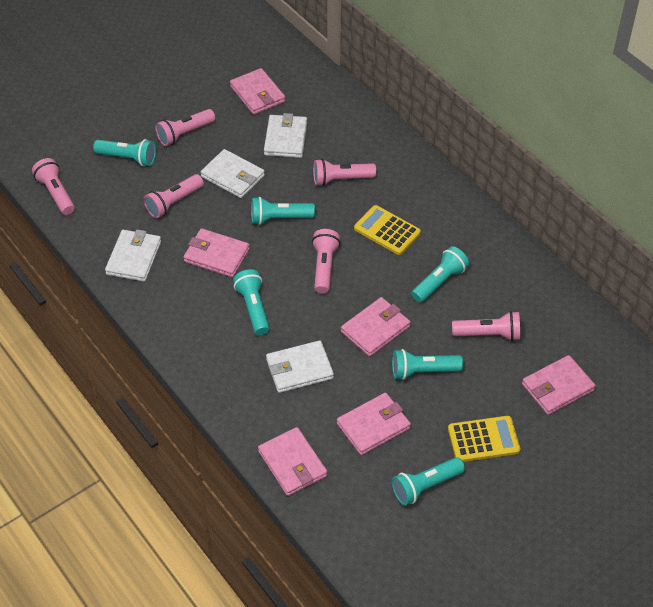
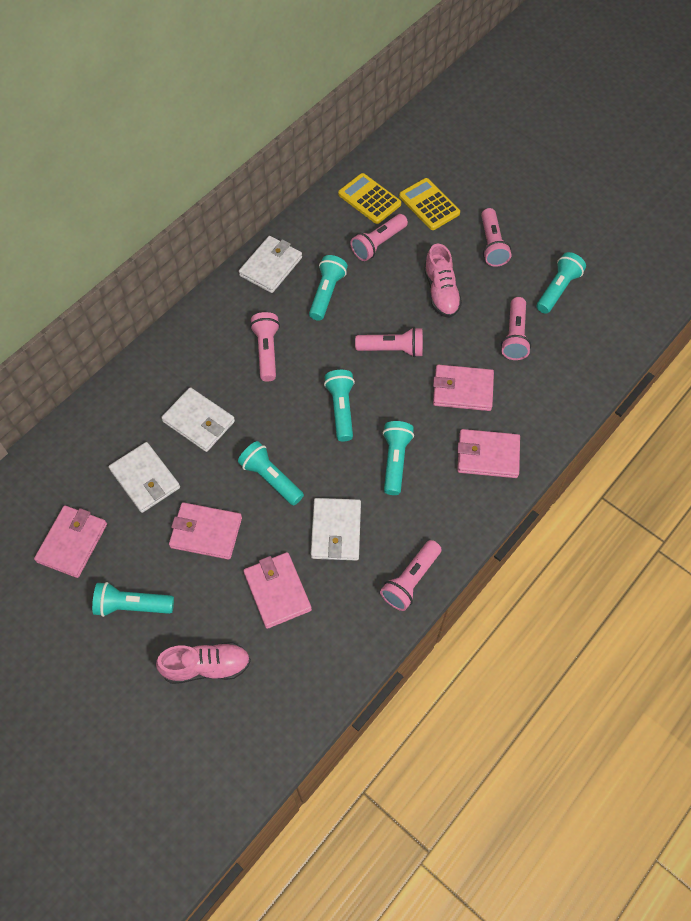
pink shoe: none = 0 -> [156,642,251,684] [424,244,462,318] = 2
pink wallet: [183,228,250,277] [230,68,285,115] [258,427,327,496] [337,393,411,455] [341,297,411,357] [522,355,596,415] = 6 -> [34,505,107,578] [169,502,242,560] [243,552,312,629] [433,365,494,411] [457,429,520,478] = 5

